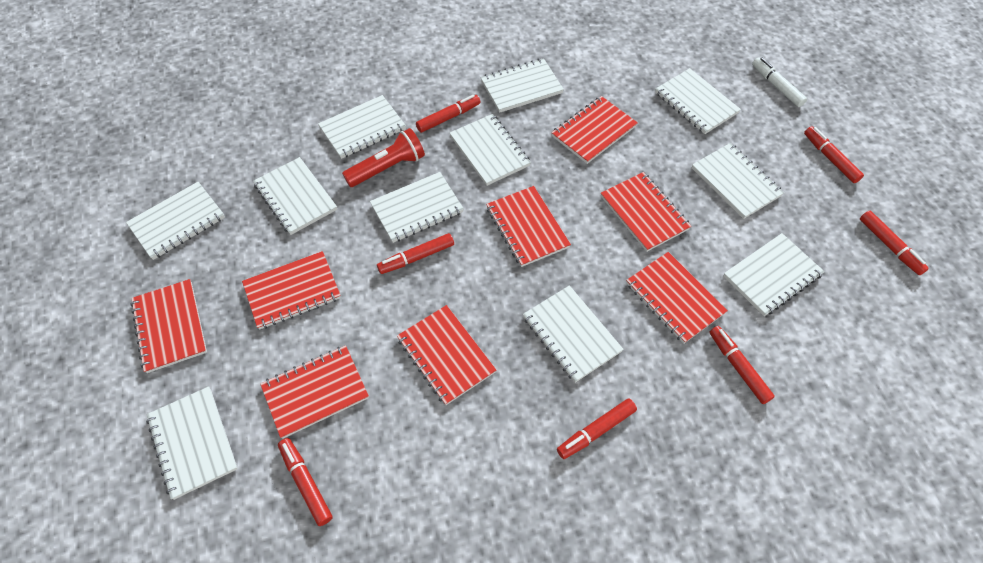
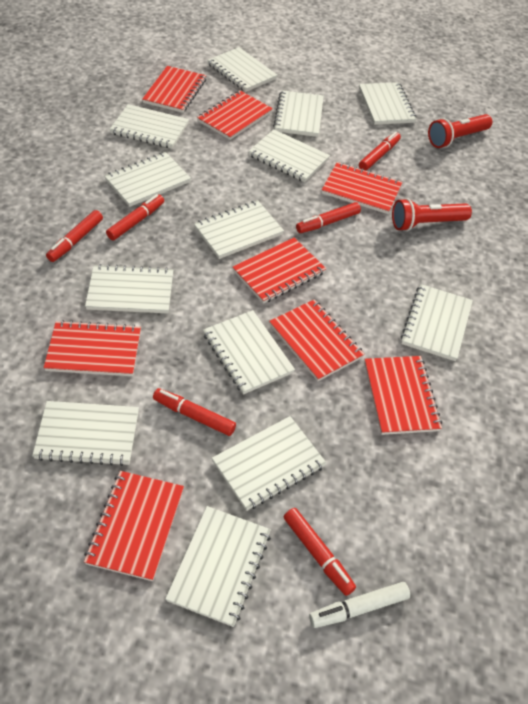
red flashlight: [342,128,425,187] = 1 -> [392,198,472,231] [428,114,492,148] = 2
red marker: [278,438,332,526] [377,233,454,274] [416,95,481,133] [557,398,637,459] [709,326,775,404] [804,126,864,183] [860,211,929,275] = 7 -> [46,210,103,262] [106,194,164,240] [153,388,236,436] [284,508,356,596] [296,202,361,233] [359,131,401,171] = 6
white notebook: [126,182,225,260] [146,386,238,500] [253,157,337,235] [318,95,406,159] [370,172,464,243] [450,114,531,186] [481,58,564,113] [523,285,624,383] [655,68,741,134] [692,143,784,219] [723,233,825,316] = 11 -> [32,401,139,466] [85,264,173,314] [104,152,191,207] [109,104,189,149] [165,506,271,627] [194,200,284,259] [203,310,295,395] [207,47,278,92] [212,416,326,511] [248,129,330,182] [273,90,324,137] [359,82,416,125] [401,284,473,361] = 13

